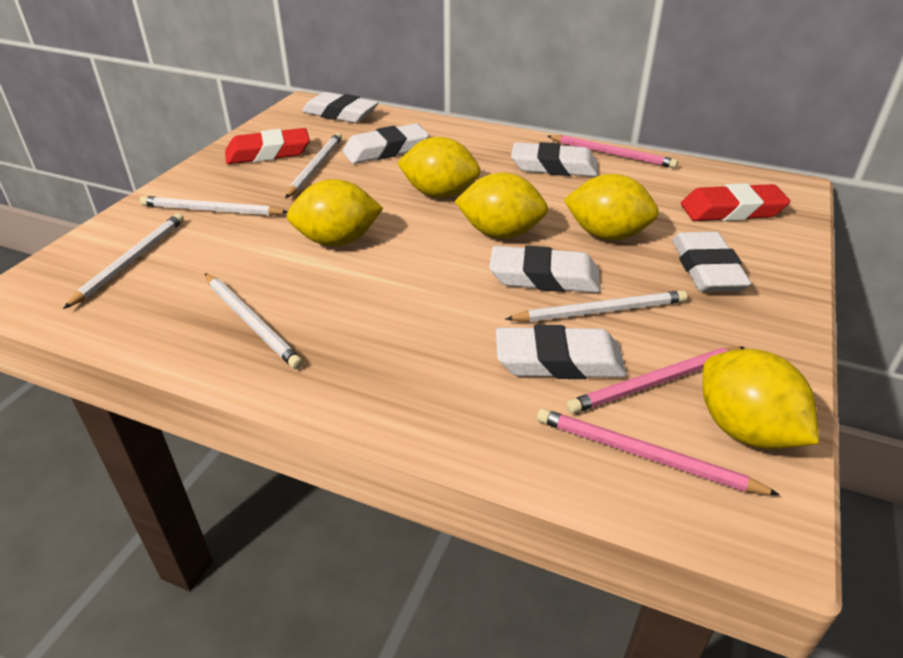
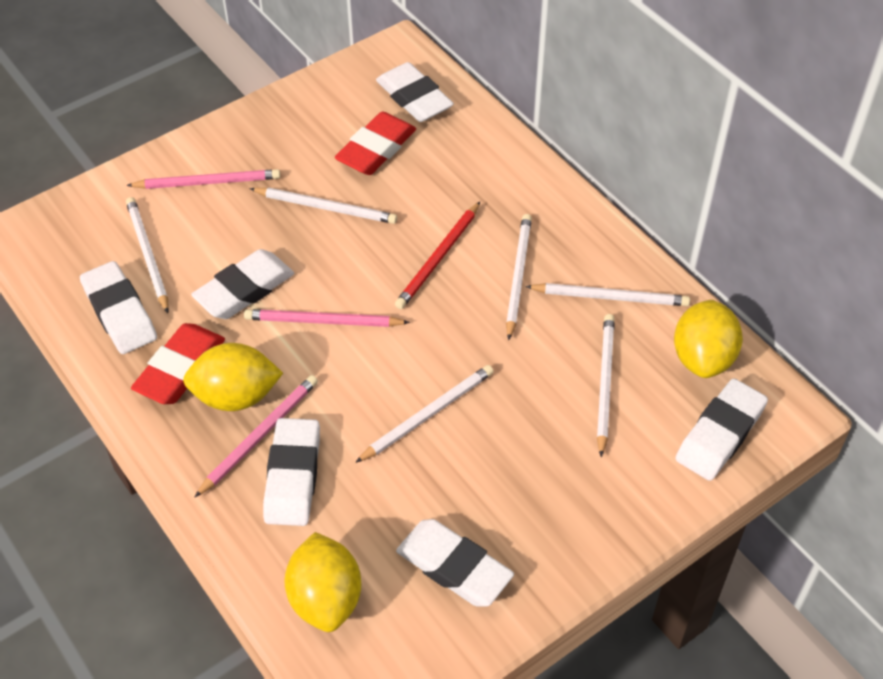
red pencil: none = 0 -> [395,202,480,309] = 1
white pencil: [63,213,184,309] [140,196,288,216] [205,273,303,369] [285,133,342,198] [506,290,687,322] = 5 -> [126,197,169,313] [249,188,397,224] [355,365,494,463] [506,214,532,340] [525,283,690,306] [597,314,615,457] = 6
yellow lemon: [287,179,383,246] [397,137,481,198] [455,173,548,238] [564,174,659,240] [703,349,819,449] = 5 -> [183,343,283,411] [284,532,361,632] [674,300,743,378] = 3

